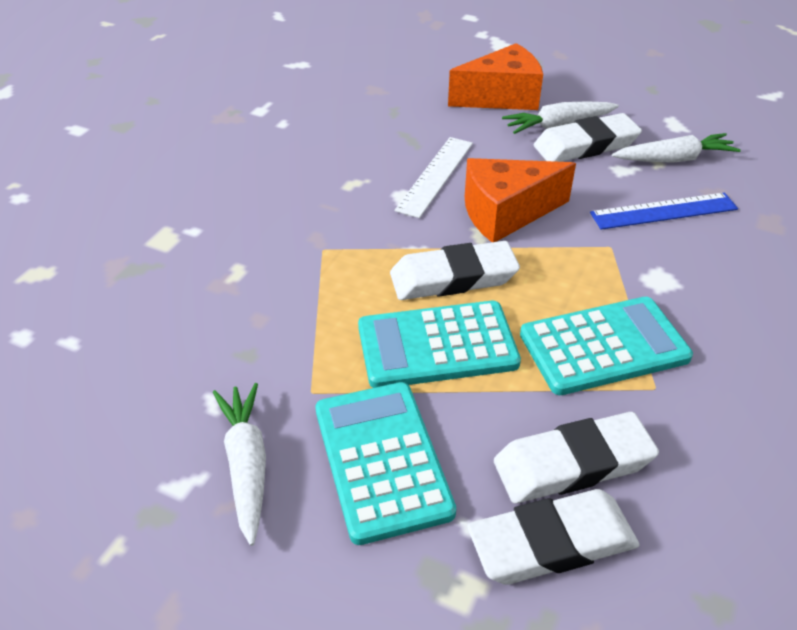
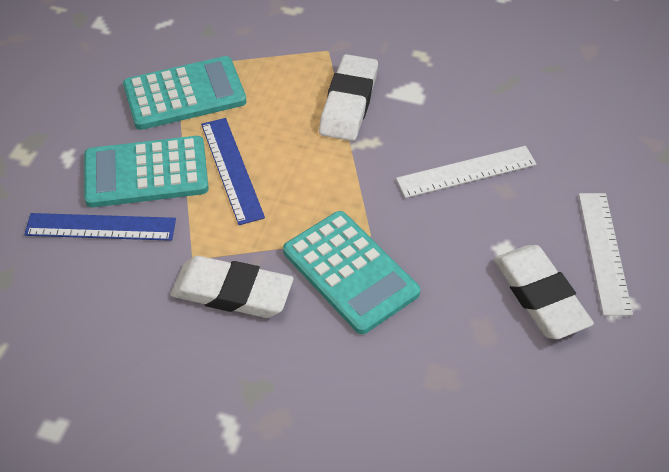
blue ruler: [590,193,738,230] = 1 -> [24,213,176,241] [201,118,265,225] = 2
orange cheese: [448,43,543,110] [465,158,576,242] = 2 -> none = 0
white carrot: [213,383,266,546] [502,101,619,134] [612,133,741,163] = 3 -> none = 0
white eraser: [390,241,520,300] [468,489,639,585] [494,412,659,503] [534,113,642,162] = 4 -> [171,256,293,318] [319,54,378,141] [494,245,594,339] = 3
white ruler: [395,137,473,218] = 1 -> [396,146,537,198] [579,193,633,316] = 2

